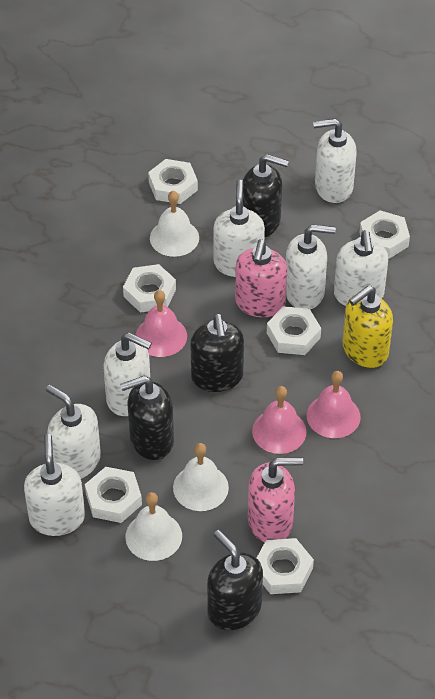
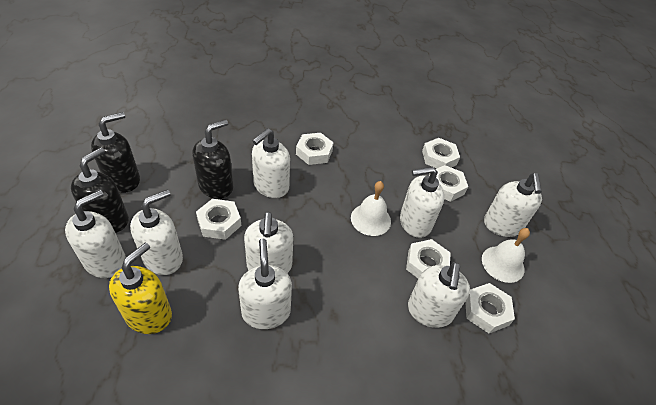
black soap dispenser: [120,376,174,460] [190,314,244,392] [207,530,263,630] [243,154,289,238] = 4 -> [71,147,129,233] [91,112,140,193] [192,119,233,199] = 3
pink bell: [136,290,187,357] [252,386,306,454] [307,371,361,438] = 3 -> none = 0
pink soap dispenser: [235,239,287,317] [248,457,303,543] = 2 -> none = 0
white bell: [125,492,182,561] [150,191,199,257] [173,443,229,511] = 3 -> [351,181,391,236] [482,228,530,283] = 2
white soap dispenser: [24,434,85,536] [46,385,101,479] [104,333,152,416] [213,180,265,277] [286,224,336,309] [313,118,357,203] [334,230,388,306] = 7 -> [65,190,126,278] [130,189,183,275] [238,238,292,329] [244,212,293,273] [252,128,290,198] [400,167,444,238] [408,262,470,328] [484,173,542,237] = 8

